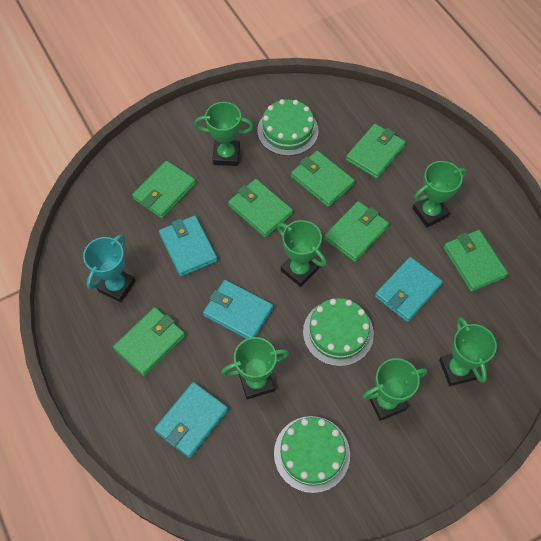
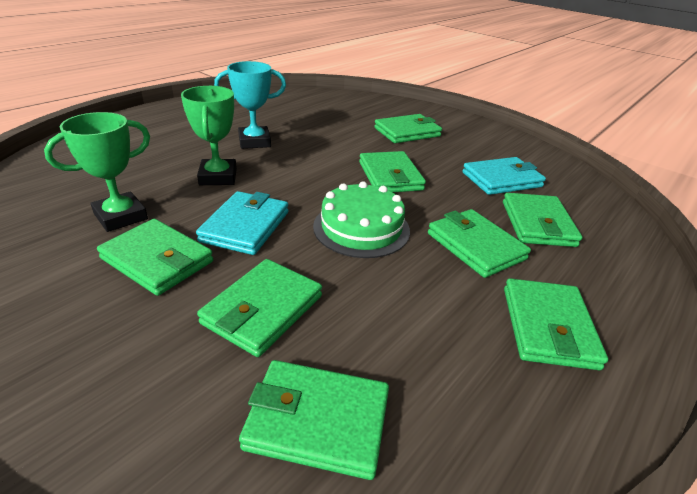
green cake: [257,99,319,156] [274,416,350,493] [303,298,374,366] = 3 -> [313,181,410,258] = 1
green trophy: [194,102,254,166] [222,337,289,399] [277,220,326,287] [363,358,427,421] [412,161,467,228] [439,317,497,386] = 6 -> [44,112,150,232] [181,86,237,185] = 2
green wallet: [113,307,185,376] [132,161,196,218] [228,179,293,238] [291,151,355,207] [324,201,389,262] [346,124,406,179] [443,230,508,292] = 7 -> [97,219,213,296] [197,259,322,357] [239,360,389,480] [359,151,426,193] [374,114,442,143] [428,209,531,278] [503,193,582,247] [504,278,608,370] = 8
turquoise wallet: [154,382,228,458] [159,216,217,277] [203,280,273,339] [375,257,443,322] = 4 -> [196,191,289,255] [462,157,546,195] = 2

